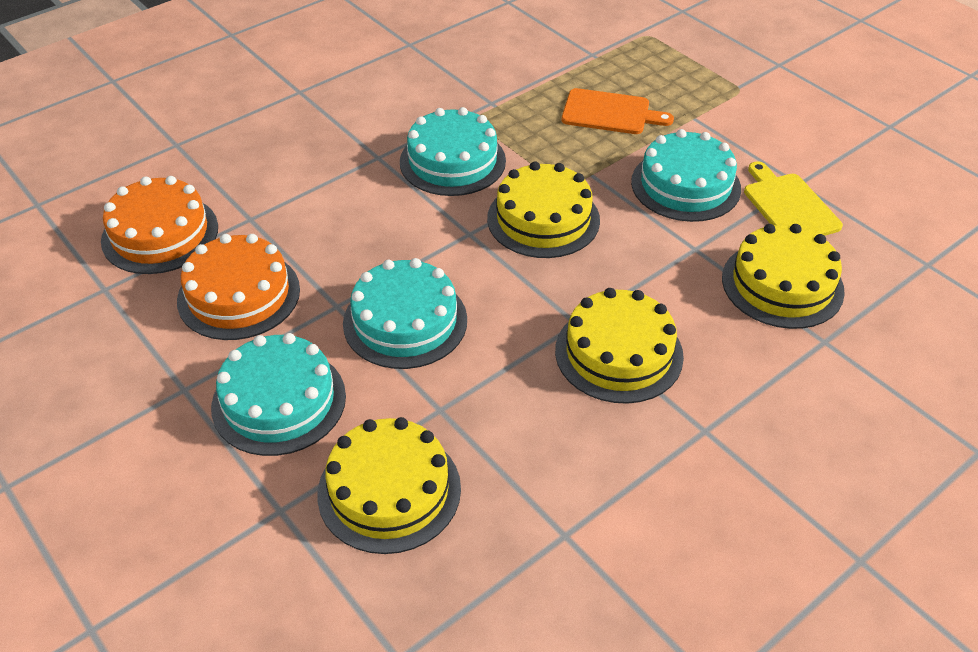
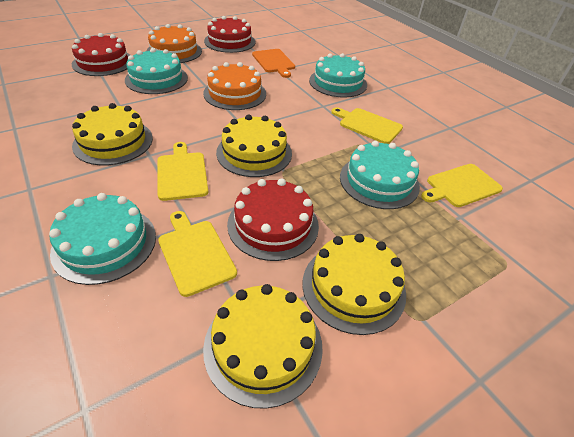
red cake: none = 0 -> [72,33,130,76] [204,16,255,53] [227,179,319,261] = 3
yellow cutting board: [744,161,843,236] = 1 -> [157,142,208,201] [158,211,237,297] [331,107,403,144] [421,164,503,207] = 4

